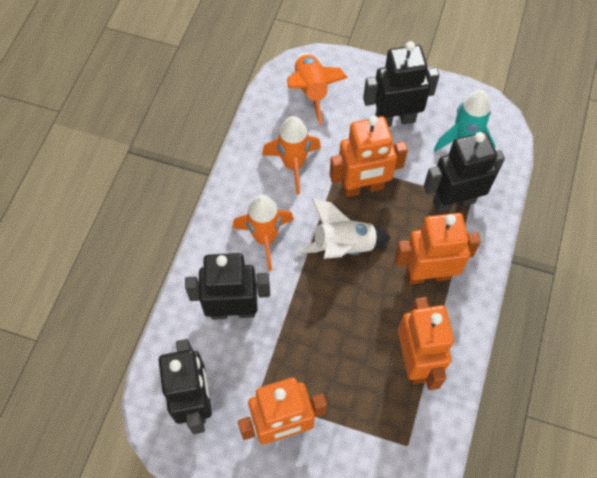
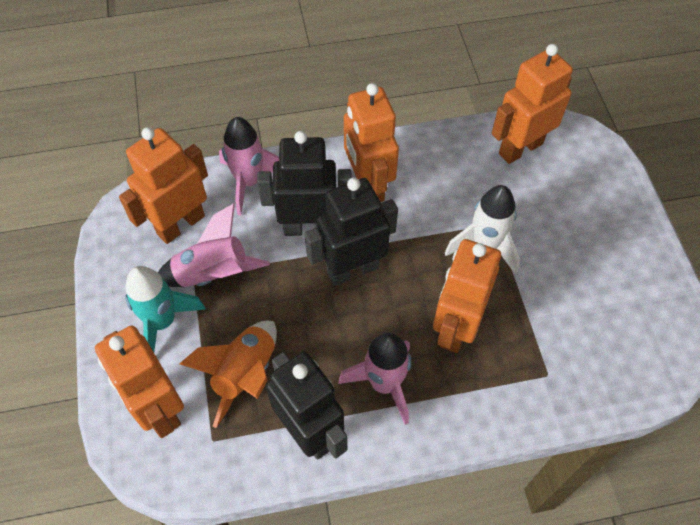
black robot: [158,339,212,434] [185,253,270,320] [363,41,440,127] [424,132,505,213] = 4 -> [257,131,352,236] [266,352,347,460] [305,178,398,286] = 3
orange robot: [238,378,327,445] [330,116,408,197] [394,213,481,285] [398,297,454,390] = 4 -> [95,326,184,438] [119,127,208,244] [344,83,399,202] [433,239,501,353] [492,44,573,164] = 5
orange rocket: [232,195,294,271] [262,116,321,195] [287,53,348,125] = 3 -> [179,321,277,428] = 1
pink rocket: none = 0 -> [158,203,270,287] [219,117,279,215] [339,333,411,425] = 3

